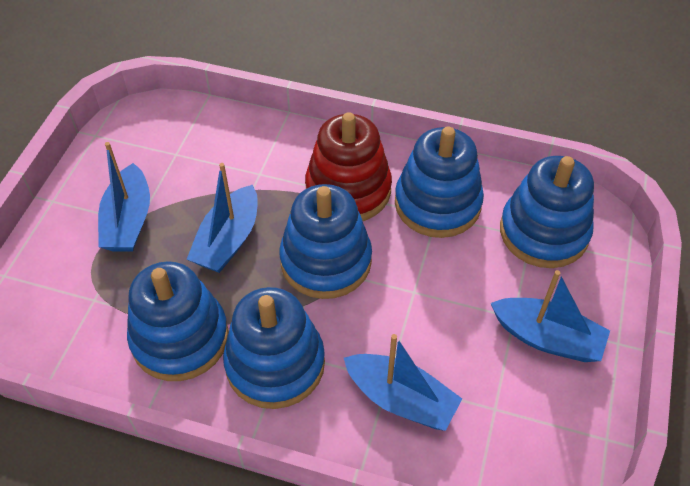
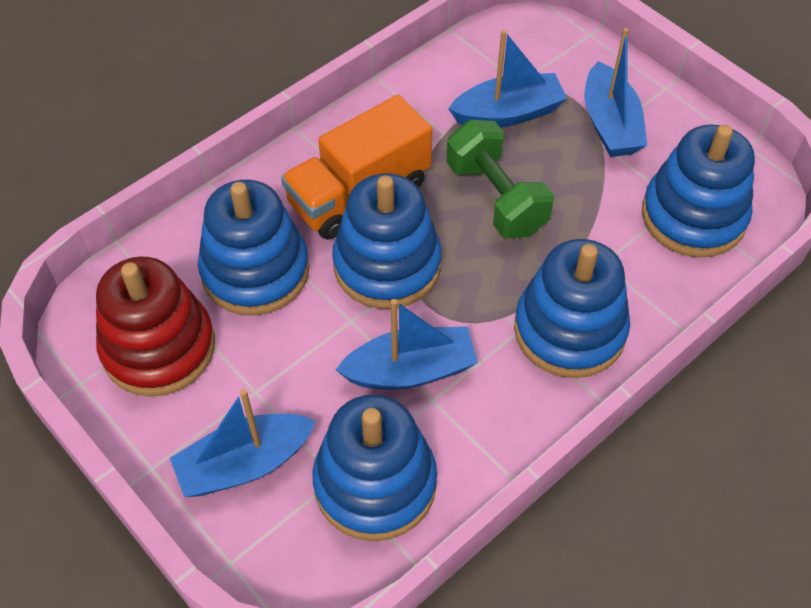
green dumbbell: none = 0 -> [446,120,554,238] = 1
orange truck: none = 0 -> [281,95,432,240] = 1

